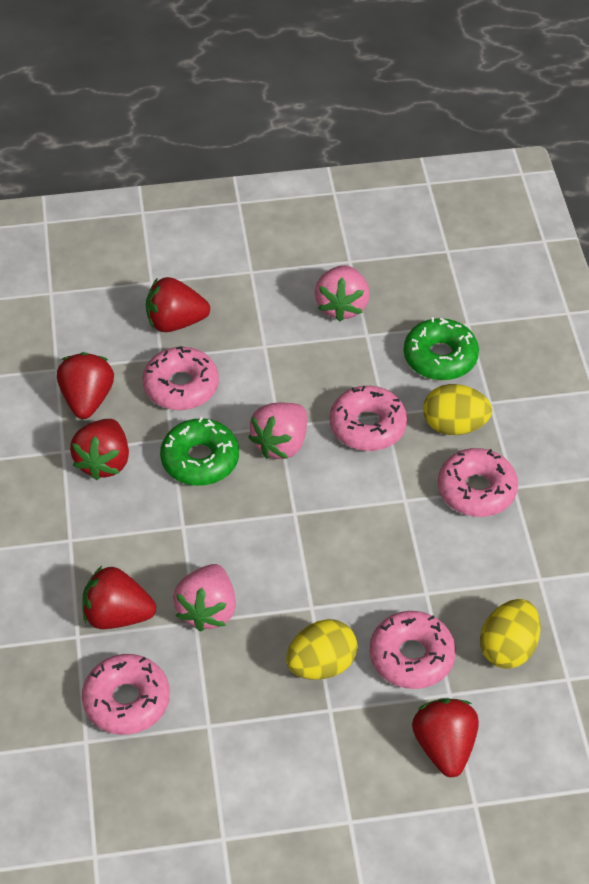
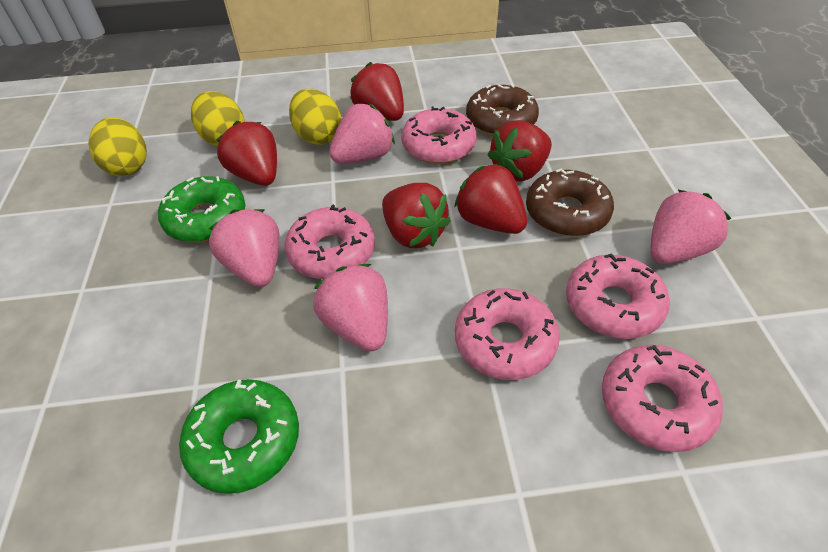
brown donut: none = 0 -> [466,84,539,136] [526,168,614,236] = 2
pink strawberry: [173,564,236,632] [248,403,307,459] [315,265,370,322] = 3 -> [209,209,279,287] [313,264,388,351] [329,104,395,164] [650,190,731,264] = 4

